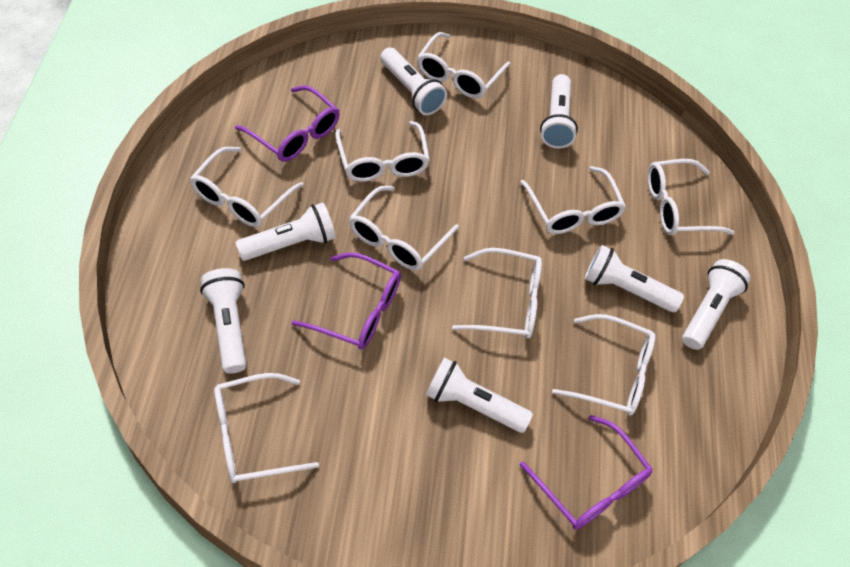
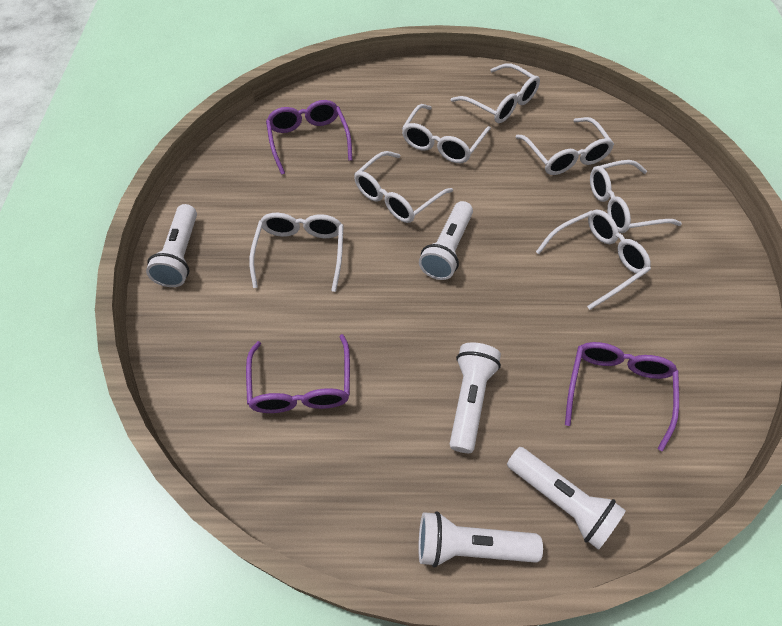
white flashlight: [200,268,246,373] [235,203,336,261] [380,47,447,115] [426,358,533,433] [540,74,578,149] [585,245,684,312] [682,259,750,350] = 7 -> [146,204,197,287] [418,511,543,567] [419,201,473,280] [450,342,501,453] [507,447,626,550] = 5
white glasses: [190,146,303,227] [214,373,319,483] [335,121,430,182] [349,186,459,270] [417,32,510,99] [452,248,542,338] [520,166,626,234] [552,314,656,416] [647,159,735,235] = 9 -> [249,213,344,292] [354,151,453,223] [402,104,491,163] [451,63,540,123] [515,117,614,175] [536,210,651,310] [590,160,682,233] = 7

